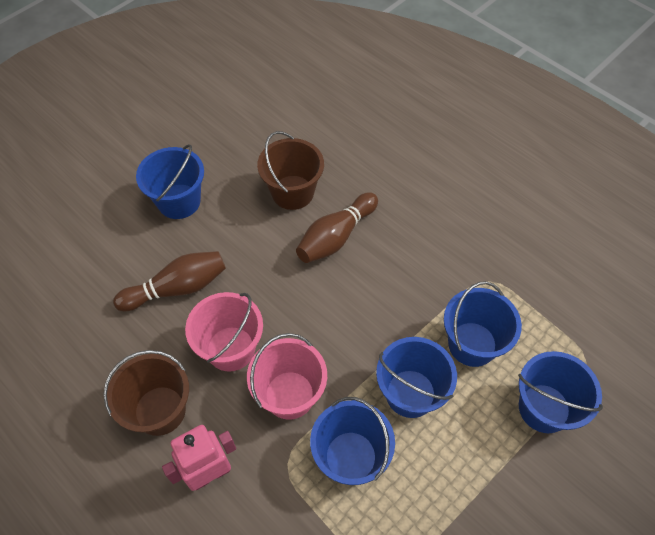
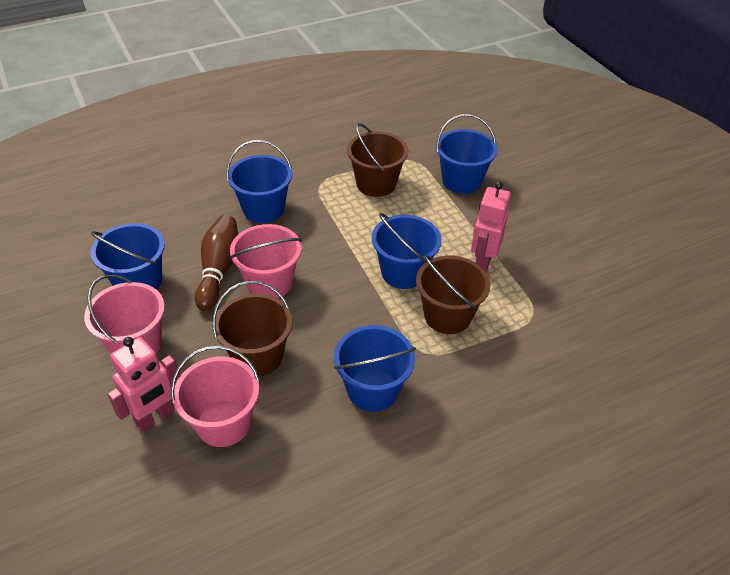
brown bowling pin: [113,251,226,311] [296,192,378,263] = 2 -> [195,215,238,311] = 1
brown bucket: [103,350,189,436] [257,131,324,210] = 2 -> [212,281,293,377] [347,123,408,197] [416,255,490,334] = 3
pink bucket: [185,292,263,372] [247,333,327,420] = 2 -> [84,275,165,354] [171,346,260,447] [230,224,302,298] = 3
pink robot: [162,425,236,491] = 1 -> [108,337,180,432] [471,181,511,273] = 2

